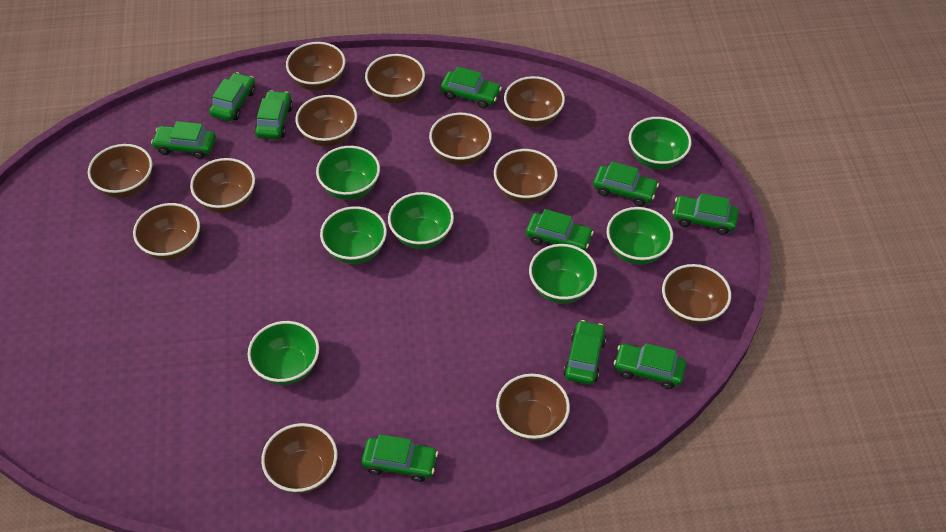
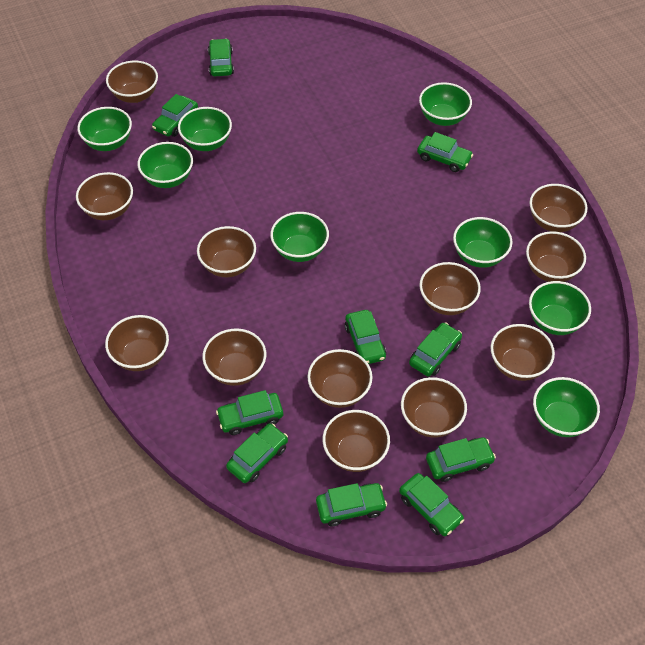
green bowl: [248,321,319,385] [316,146,380,200] [320,206,387,264] [388,192,454,249] [529,244,597,304] [607,207,673,265] [629,117,692,169] = 7 -> [77,107,132,151] [137,142,193,188] [178,107,232,151] [270,212,329,262] [419,82,472,126] [453,217,512,268] [529,281,591,335] [533,377,600,437] = 8

